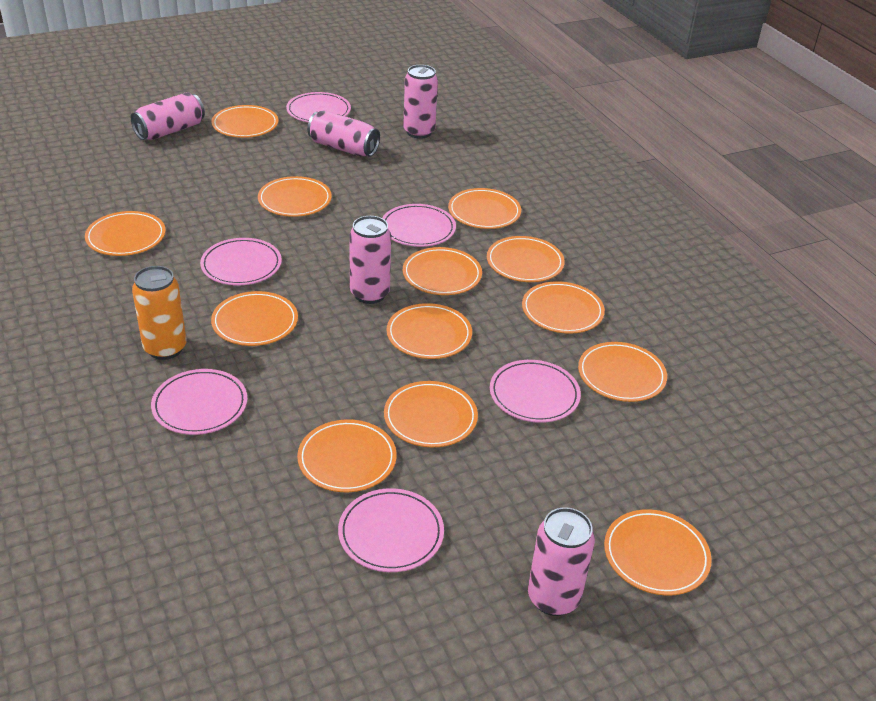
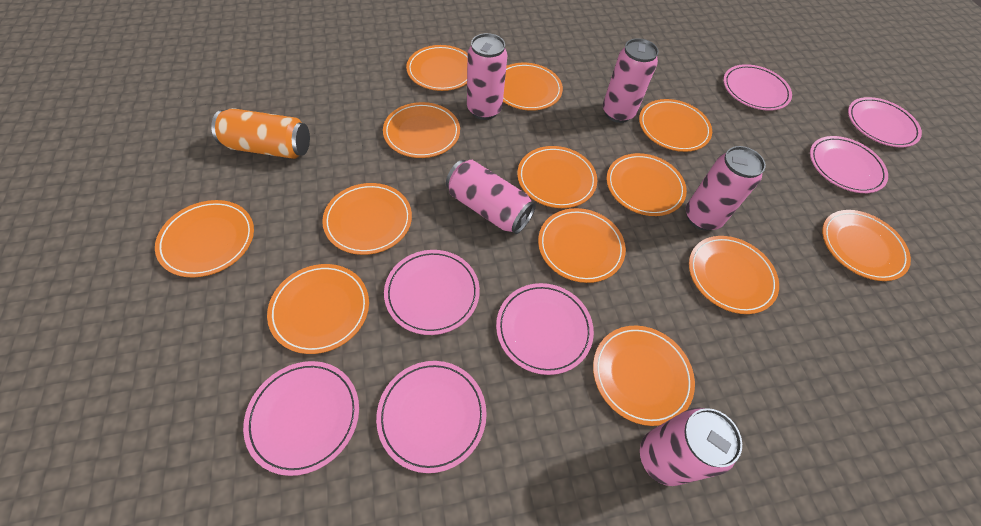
pink plate: [151,369,247,435] [200,238,282,285] [286,92,351,122] [338,488,444,572] [382,204,456,247] [490,360,581,423] = 6 -> [243,361,359,476] [376,361,487,473] [384,250,480,335] [496,283,594,375] [723,64,792,111] [810,136,888,193] [848,97,922,147] = 7

